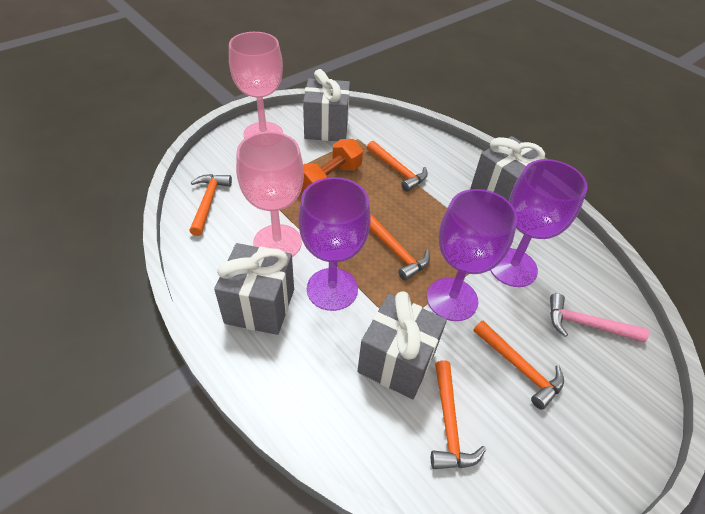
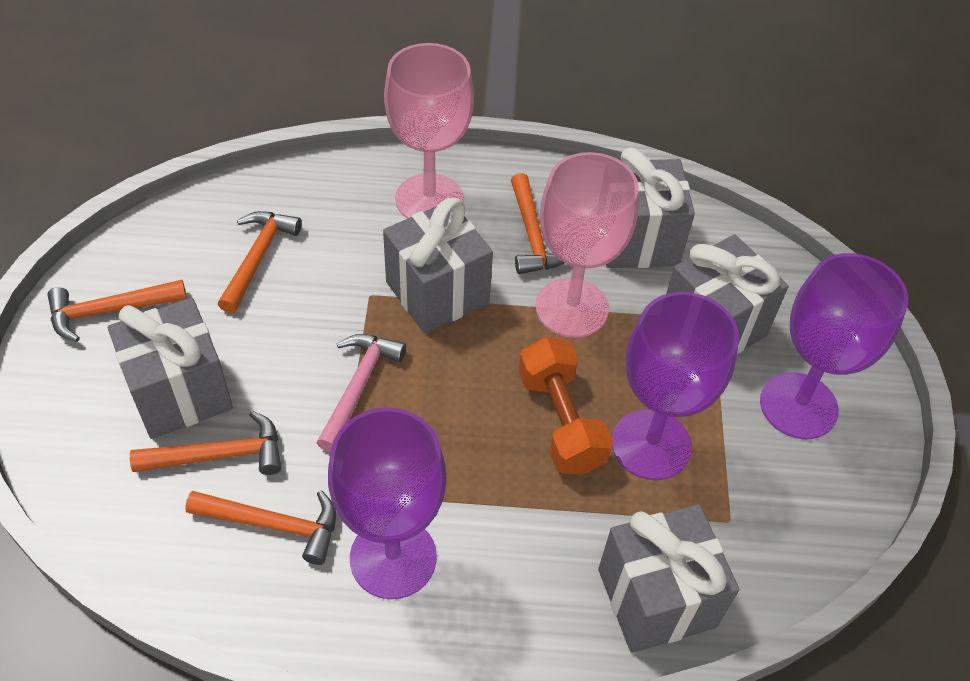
grey gift: [214,243,294,335] [303,69,350,141] [358,291,447,399] [470,136,547,201] = 4 -> [108,298,233,439] [383,198,493,334] [598,504,739,653] [606,147,695,268] [666,234,788,354] = 5

